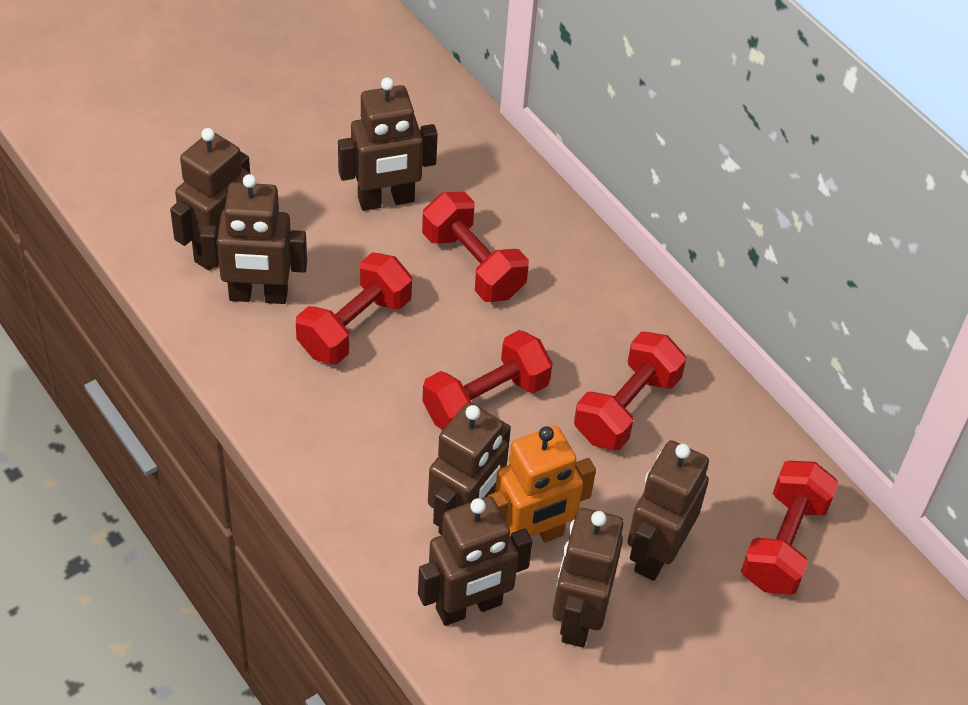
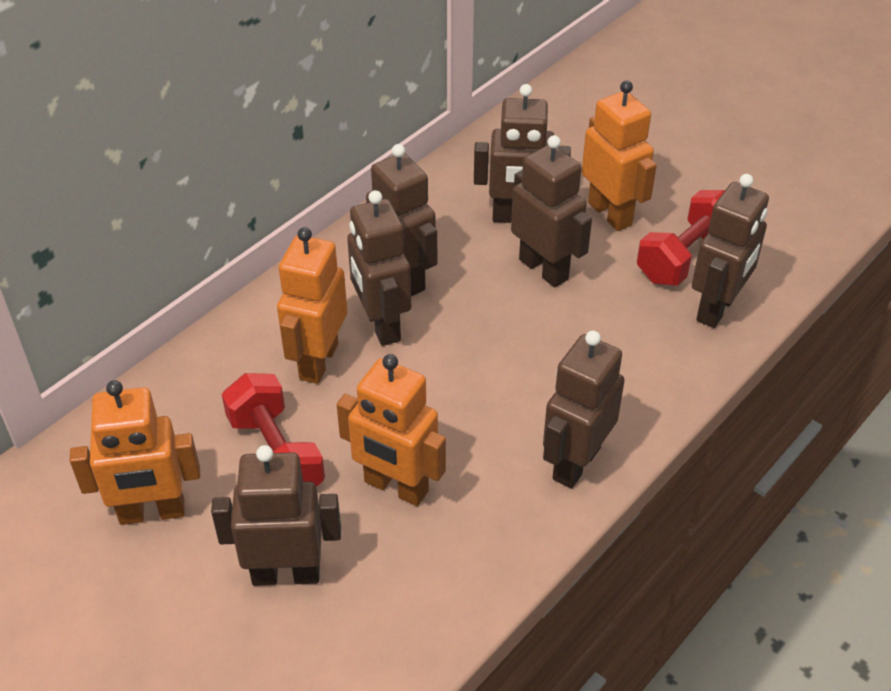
orange robot: [488,426,596,542] = 1 -> [69,380,200,525] [277,227,347,384] [337,354,446,506] [582,81,657,231] = 4
red dumbbell: [296,252,412,365] [422,192,529,302] [422,330,553,430] [574,332,686,450] [741,461,838,595] = 5 -> [222,373,325,487] [637,190,725,286] = 2

